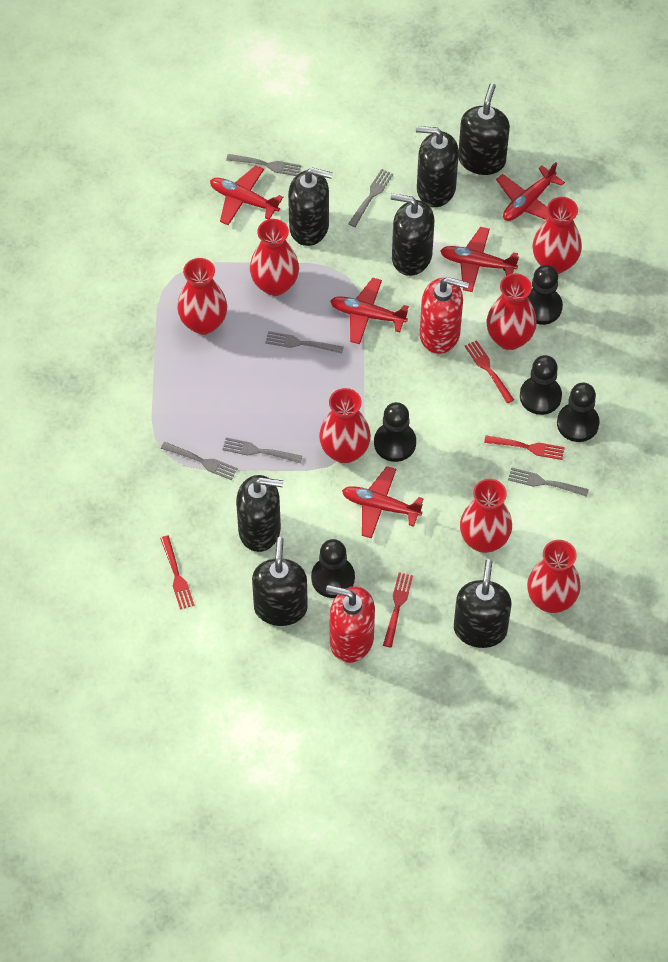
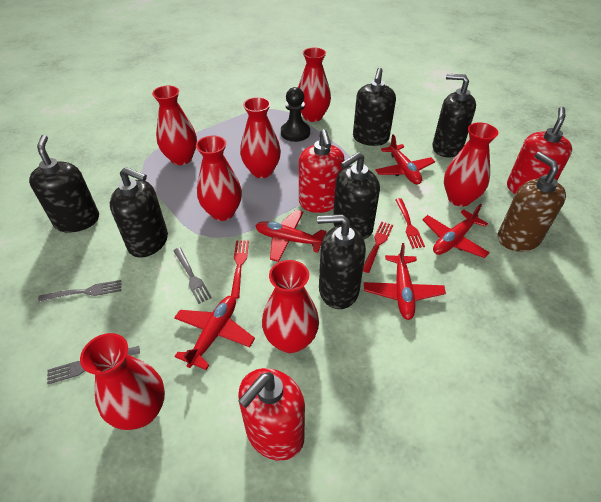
black pawn: [311,539,355,598] [374,402,416,462] [520,355,562,415] [527,265,563,325] [557,383,600,442] = 5 -> [281,87,310,142] = 1
black soap dispenser: [236,475,283,552] [252,537,308,626] [288,168,333,246] [391,193,434,276] [416,126,459,207] [454,559,511,648] [458,83,510,175] = 7 -> [29,135,99,233] [110,167,168,258] [317,214,366,309] [333,152,380,239] [353,68,396,146] [433,74,476,158] = 6
brown soap dispenser: none = 0 -> [498,152,566,252] = 1
grey fork: [161,442,238,480] [222,437,302,463] [226,154,301,176] [265,331,344,354] [348,169,393,227] [508,467,589,497] = 6 -> [38,280,122,302] [47,346,140,384] [173,248,212,304] = 3
red fork: [160,536,194,610] [383,572,413,648] [465,340,514,403] [484,435,565,460] = 4 -> [231,240,249,299] [363,221,393,273] [395,198,425,248] = 3
red soap dispenser: [326,585,375,663] [420,277,469,354] = 2 -> [238,368,305,461] [299,129,345,213] [507,107,572,194] = 3

